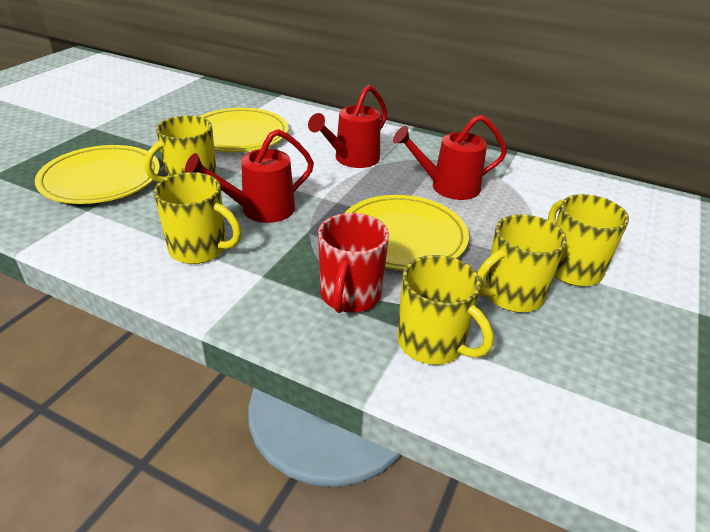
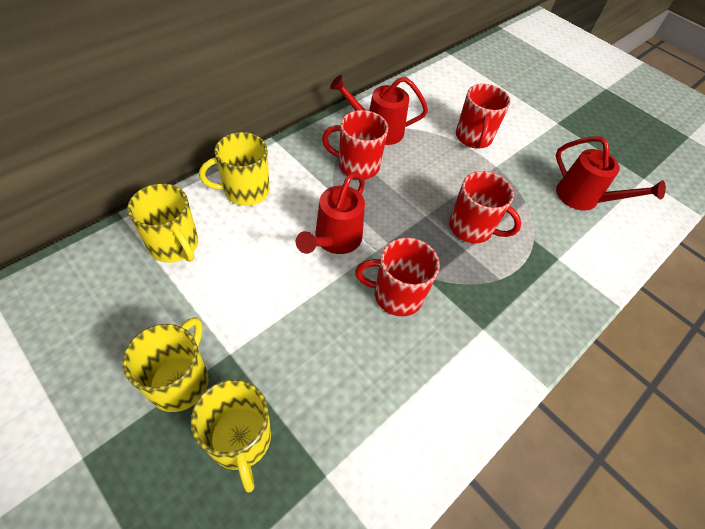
red mug: [318,213,389,313] = 1 -> [322,110,388,179] [355,237,440,316] [449,171,522,243] [456,84,511,149] = 4
yellow mug: [144,116,217,182] [153,172,241,264] [397,255,493,365] [477,214,567,312] [548,194,629,286] = 5 -> [123,317,209,412] [127,183,198,263] [191,380,271,493] [199,132,270,206] = 4
yellow plate: [35,145,160,204] [199,108,289,152] [345,195,469,271] = 3 -> none = 0

